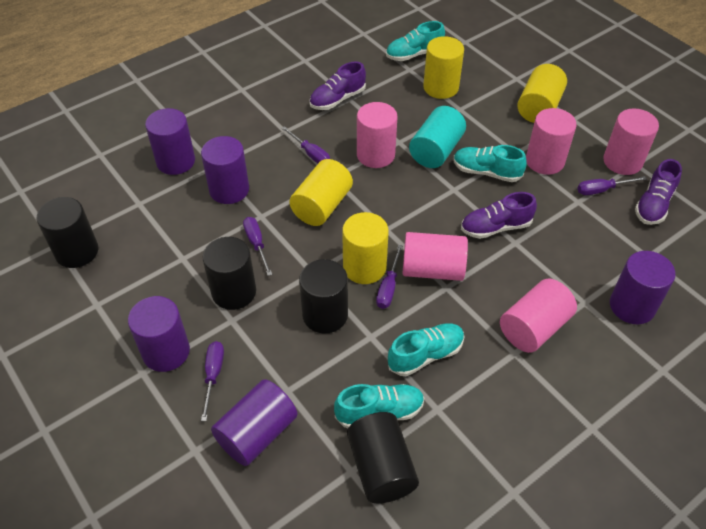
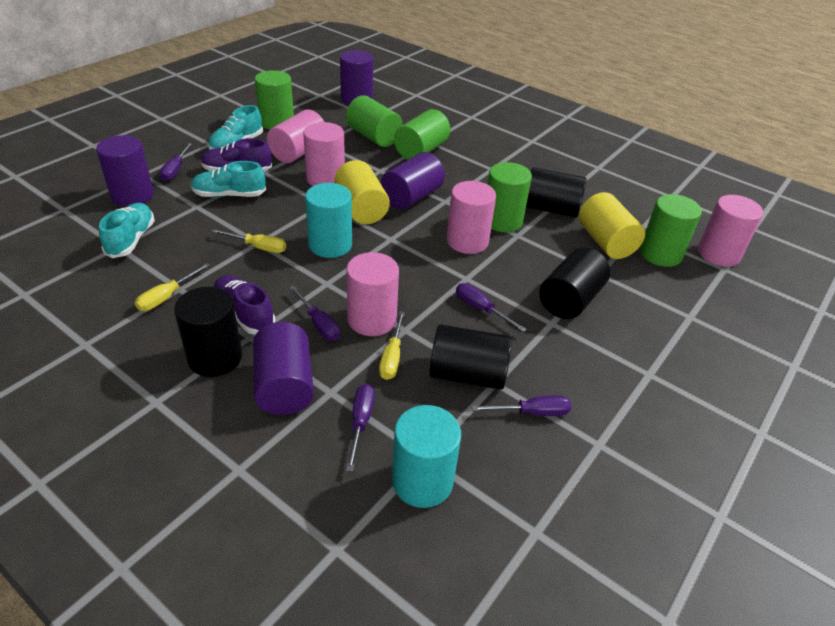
green cylinder: none = 0 -> [255,70,294,130] [346,95,403,147] [394,109,450,160] [487,162,532,232] [640,194,702,267] = 5
purple cylinder: [128,296,190,372] [145,108,195,175] [201,136,249,204] [211,379,298,466] [610,251,675,324] = 5 -> [96,135,154,206] [253,322,314,415] [340,50,373,105] [381,152,445,209] = 4
purple shoe: [309,61,366,110] [461,192,537,239] [635,159,682,225] = 3 -> [201,138,272,172] [214,275,275,335] = 2
turquoise cylinder: [409,106,466,168] = 1 -> [305,183,352,258] [392,405,461,508] = 2
turquoise shoe: [334,384,425,428] [386,21,445,61] [388,324,464,376] [453,145,527,182] = 4 -> [99,203,155,258] [191,161,266,197] [208,105,263,150] = 3
yellow cylinder: [289,159,353,226] [342,212,389,284] [423,36,464,99] [517,64,567,123] = 4 -> [334,160,390,224] [579,192,645,259] = 2
yellow screwdriver: none = 0 -> [135,263,210,311] [211,229,286,253] [379,311,405,380] = 3

